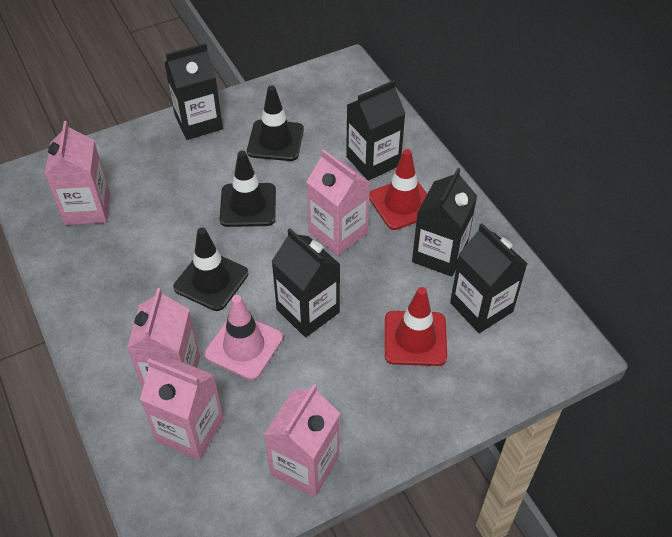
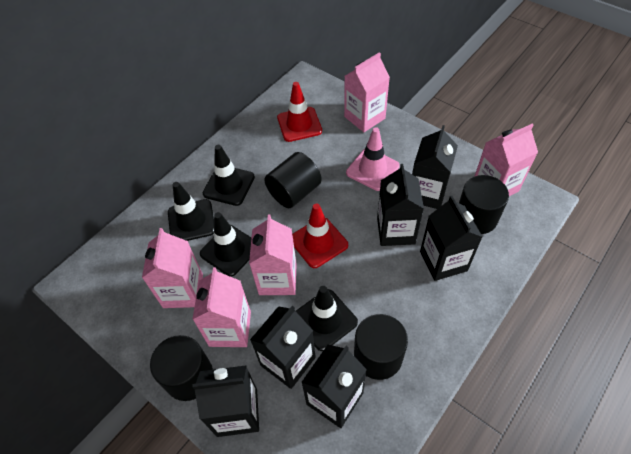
black carton: [164,43,223,140] [271,228,341,337] [346,80,406,181] [412,168,477,277] [450,223,527,333] = 5 -> [192,366,259,437] [250,306,316,389] [301,345,367,428] [377,164,424,246] [412,125,458,209] [420,196,482,281] = 6
black cylinder: none = 0 -> [150,335,213,401] [264,152,322,208] [354,314,408,380] [459,175,509,234] = 4
black traffic cone: [173,228,248,311] [220,151,276,227] [247,85,304,161] = 3 -> [168,182,214,241] [200,212,251,277] [203,145,255,206] [296,286,358,351] = 4

